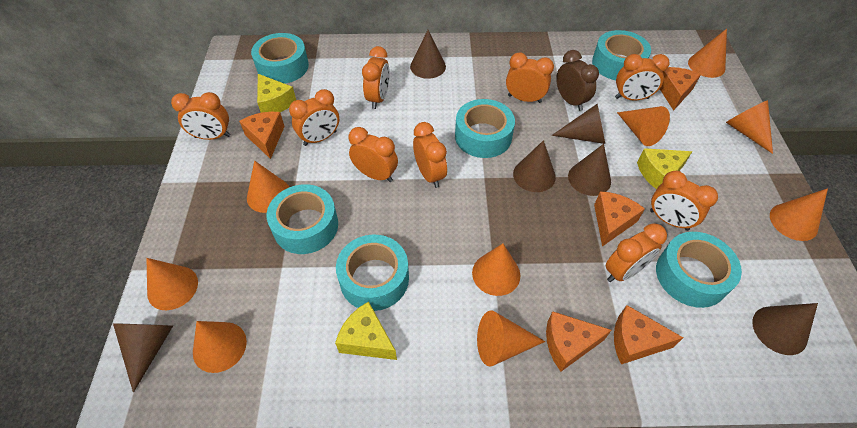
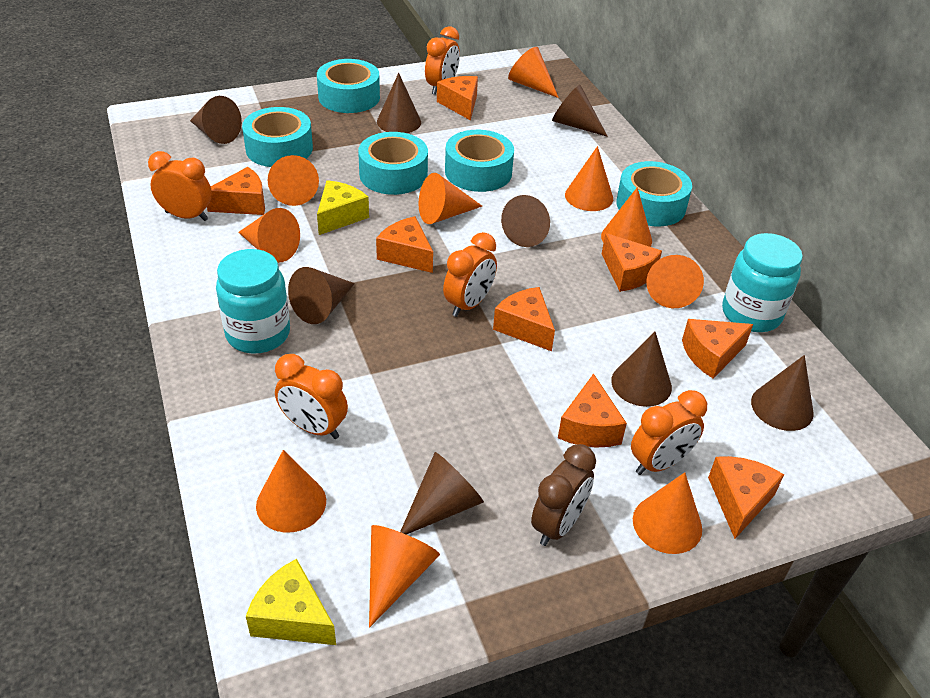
brown cone: [113,323,173,393] [410,30,446,79] [513,140,556,192] [552,104,605,144] [568,144,611,196] [752,303,818,355] = 6 -> [190,96,242,144] [288,267,355,324] [377,73,421,133] [400,452,484,535] [501,195,550,247] [552,85,608,137] [611,331,672,407] [751,355,814,431] = 8
orange cheese: [239,112,285,159] [546,311,612,371] [594,191,645,246] [614,305,683,364] [660,67,701,110] = 5 -> [207,167,265,215] [376,216,433,273] [437,76,478,121] [493,287,555,351] [558,373,627,447] [602,233,662,292] [682,319,753,379] [708,456,784,539] = 8
orange clock: [171,92,231,140] [289,89,339,146] [349,127,398,182] [362,46,390,109] [413,122,447,188] [506,52,554,103] [606,223,667,282] [615,54,670,101] [650,171,718,231] = 9 -> [148,151,212,221] [275,354,348,439] [425,26,460,95] [443,232,497,317] [631,390,707,475] = 5
orange cone: [146,258,198,310] [193,321,247,373] [247,161,289,213] [472,243,520,296] [477,311,545,367] [617,106,670,146] [688,29,727,78] [726,100,773,154] [770,188,828,241] = 9 -> [238,208,300,263] [256,450,326,533] [268,155,319,206] [369,525,440,628] [418,173,482,224] [508,47,559,98] [565,146,613,211] [601,187,652,247] [633,472,702,554] [646,255,704,308] = 10
turquoise jar: none = 0 -> [216,249,290,353] [722,233,803,332] = 2
turquoise tape: [251,33,309,84] [267,184,338,254] [336,235,409,311] [455,99,515,158] [592,30,651,80] [656,232,742,308] = 6 -> [242,107,313,167] [317,59,380,113] [358,132,428,195] [445,130,514,192] [616,161,692,226] = 5
yellow cheese: [257,74,296,113] [335,301,397,360] [637,148,693,189] = 3 -> [246,559,336,645] [317,180,369,235] = 2

